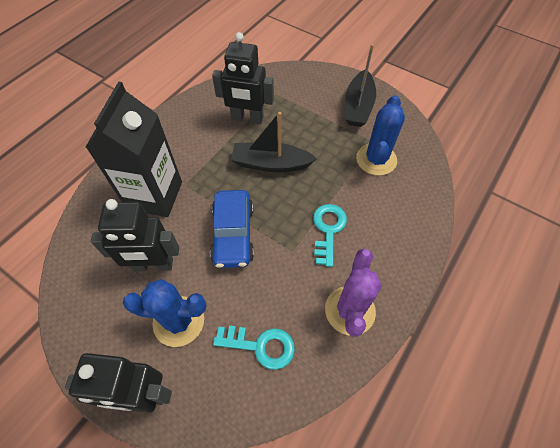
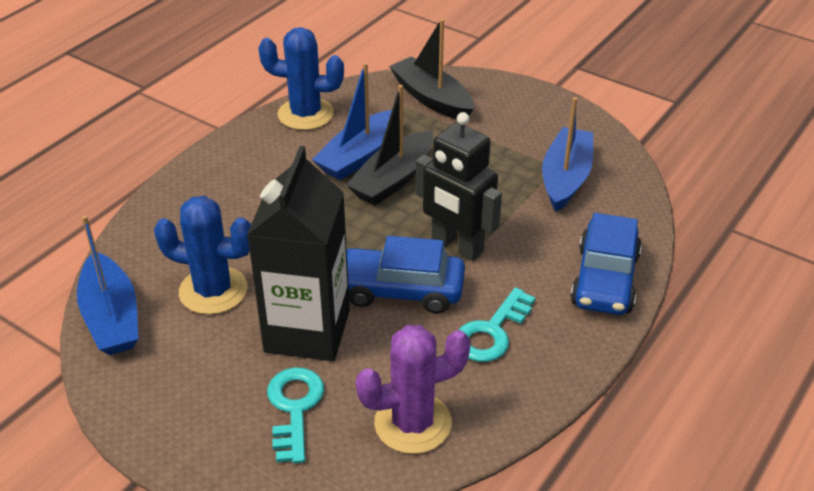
black robot: [65,353,172,413] [91,199,179,271] [212,32,274,124] = 3 -> [416,112,502,261] = 1
blue boat: none = 0 -> [77,215,138,355] [312,63,392,180] [542,97,593,212] = 3
blue car: [210,190,254,268] = 1 -> [347,236,465,314] [570,213,642,315] = 2

